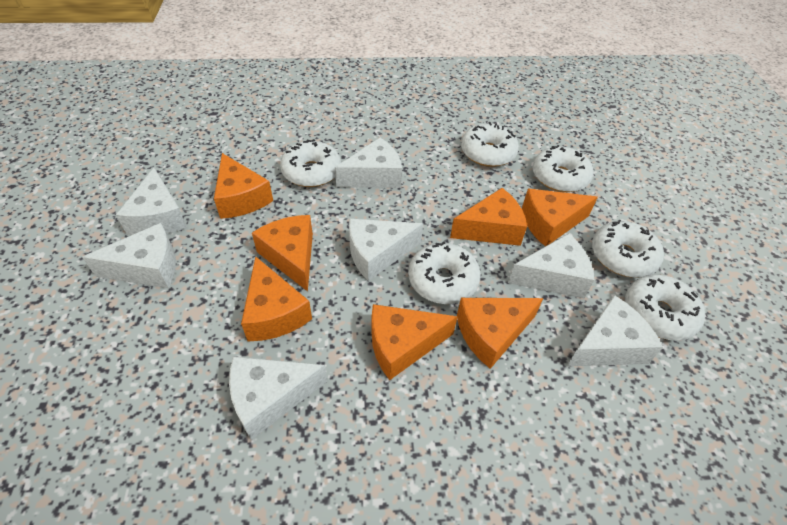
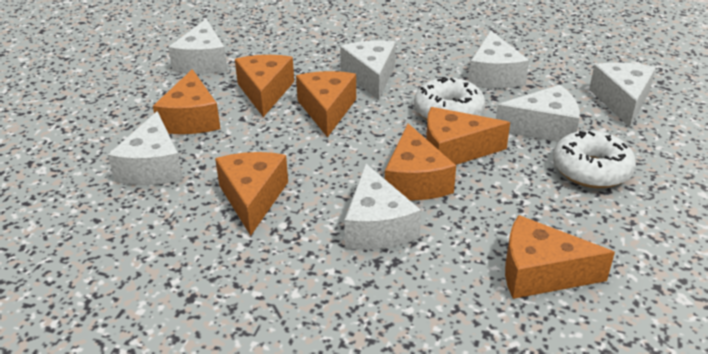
white donut: [280,139,341,187] [408,241,481,304] [461,122,519,167] [532,145,594,192] [592,220,664,278] [625,274,705,341] = 6 -> [414,77,486,120] [553,130,636,188] = 2

